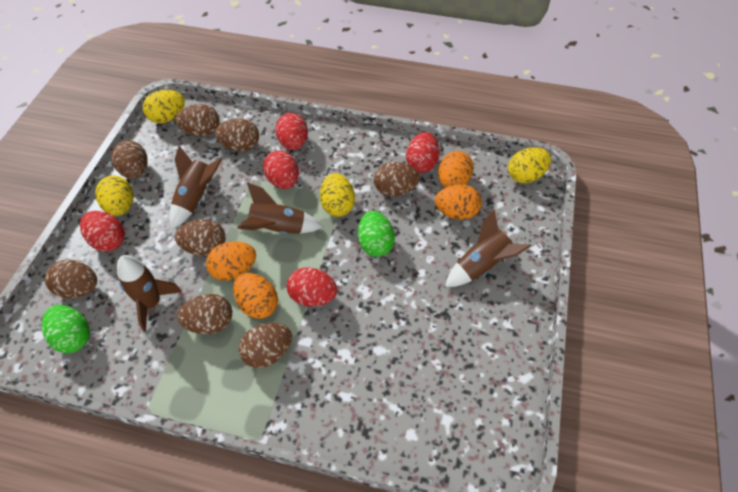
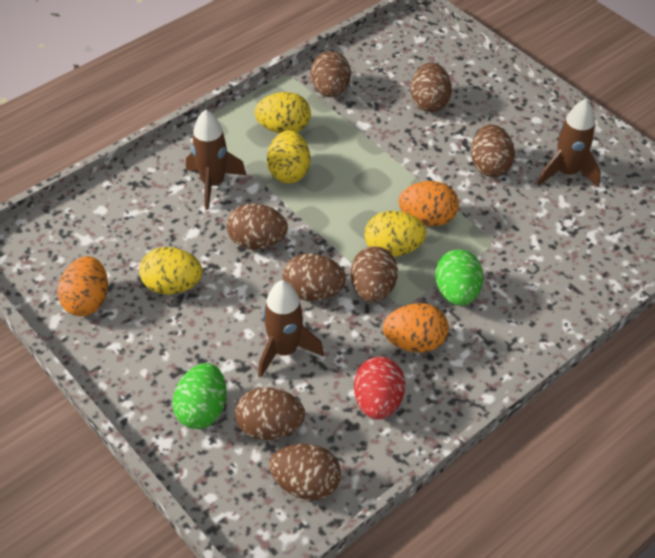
brown rocket: [117,255,182,332] [170,146,222,229] [237,182,323,234] [445,209,531,287] = 4 -> [186,109,246,210] [258,280,324,378] [538,99,601,187] = 3
orange egg: [206,242,256,281] [233,273,278,319] [435,184,482,220] [438,151,474,188] = 4 -> [58,256,108,316] [383,303,449,352] [399,181,459,226] = 3
red egg: [80,211,125,252] [263,150,299,189] [275,113,308,150] [287,267,338,307] [406,132,440,173] = 5 -> [354,357,405,420] = 1

